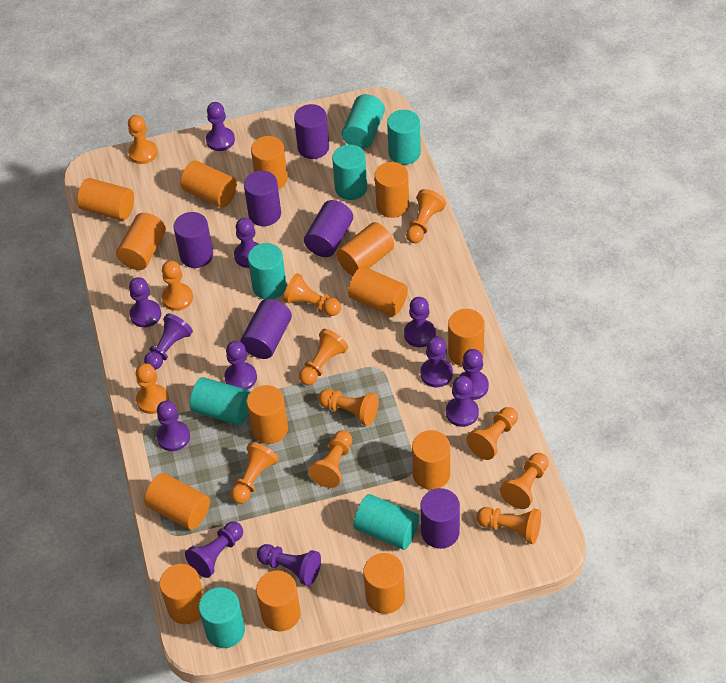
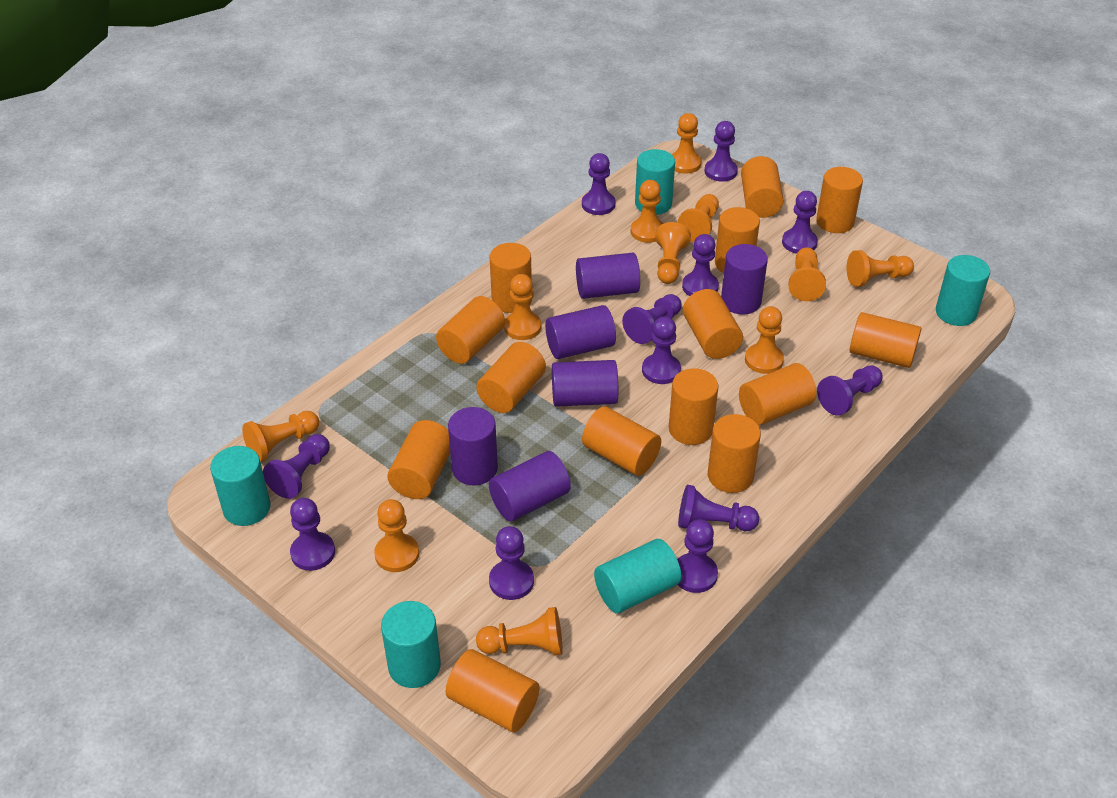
orange pawn: [128,115,158,164] [135,363,169,414] [162,261,193,311] [230,442,279,504] [283,273,341,316] [299,329,348,385] [308,430,352,488] [318,389,379,426] [406,189,446,243] [466,407,518,460] [476,507,541,544] [500,453,549,509] = 12 -> [242,411,319,462] [374,499,419,572] [476,607,563,656] [504,274,541,340] [631,180,663,243] [655,222,691,284] [672,113,701,174] [677,194,719,242] [745,306,784,374] [789,247,826,301] [846,250,914,287] = 11
turquoise cylinder: [190,377,250,425] [199,587,245,648] [248,243,287,299] [332,145,367,200] [342,94,385,149] [354,494,419,550] [387,110,421,165] = 7 -> [210,446,270,526] [381,601,441,688] [594,539,682,613] [635,149,675,215] [936,255,990,326] = 5

